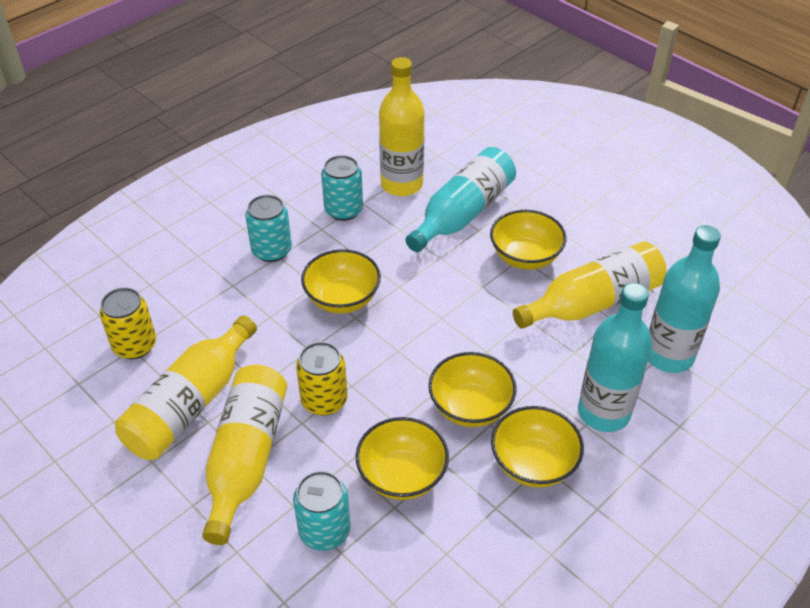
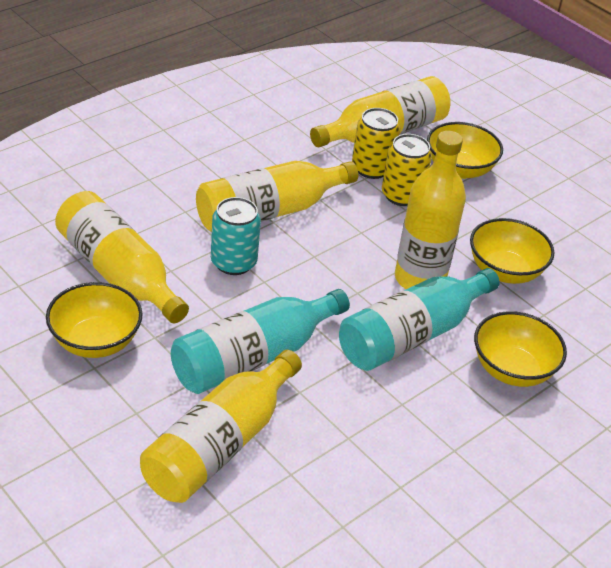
turquoise bottle: [406,147,516,252] [578,283,652,432] [648,225,721,373] = 3 -> [171,289,350,394] [339,268,500,371] = 2
turquoise can: [246,195,292,262] [293,471,351,551] [321,155,363,221] = 3 -> [211,197,261,275] = 1
yellow bottle: [115,315,257,460] [202,365,287,545] [379,57,425,196] [513,241,667,329] = 4 -> [55,191,189,323] [140,350,302,503] [196,161,358,232] [310,76,451,147] [395,131,466,289] = 5
yellow bowl: [301,249,381,314] [356,417,449,500] [428,352,517,427] [490,210,566,270] [491,406,584,488] = 5 -> [46,282,143,358] [427,122,503,179] [470,218,555,284] [474,311,567,387] = 4

